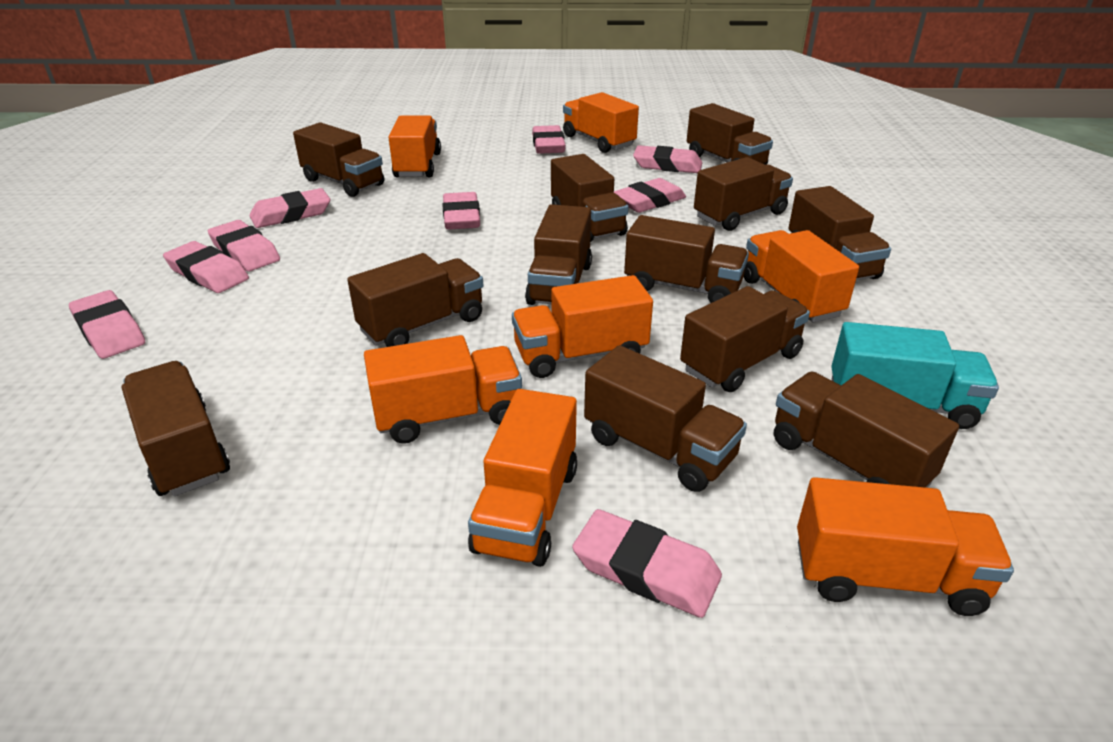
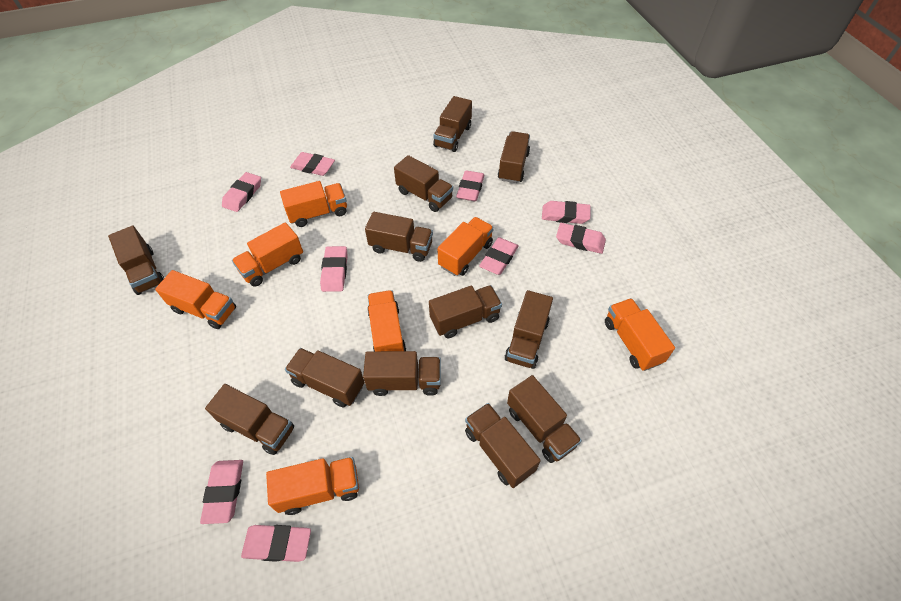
turquoise truck: [831,322,999,429] = 1 -> none = 0

